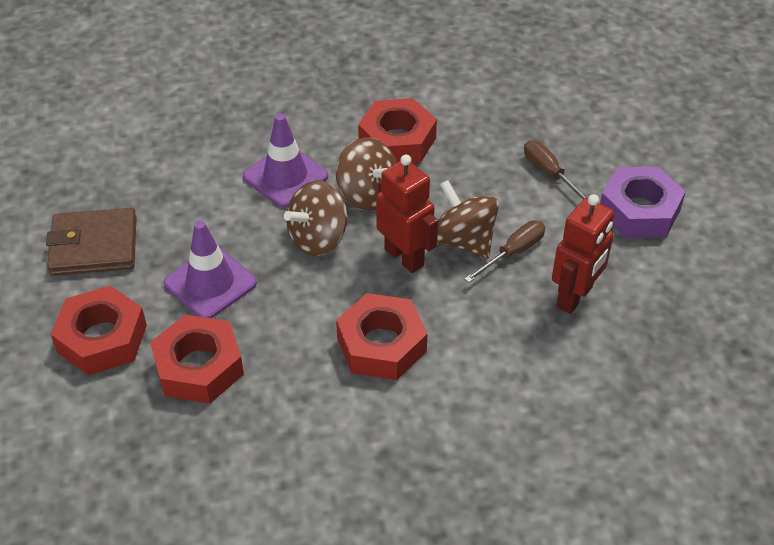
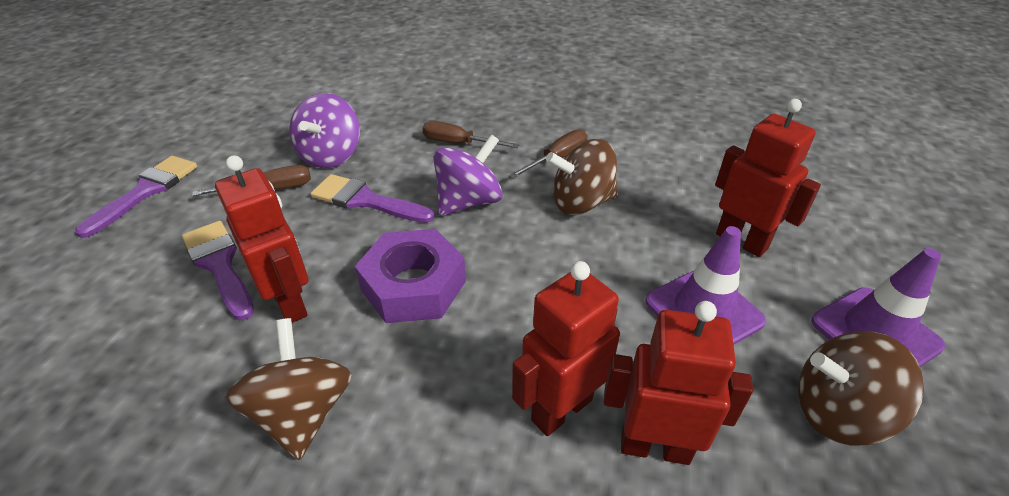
brown screwdriver: [464,220,545,283] [524,140,587,199] = 2 -> [192,165,311,196] [422,121,519,148] [509,130,587,179] = 3
brown wallet: [46,208,137,276] = 1 -> none = 0
purple brush: none = 0 -> [75,156,197,238] [182,221,254,320] [311,174,434,223] = 3
purple spinning top: none = 0 -> [290,93,360,168] [433,134,503,216] = 2
red nut: [51,286,147,376] [150,314,244,404] [336,293,427,380] [358,98,437,163] = 4 -> none = 0
red robot: [376,155,438,273] [552,194,614,314] = 2 -> [215,155,308,323] [512,261,620,436] [604,301,753,465] [715,99,821,257] = 4

